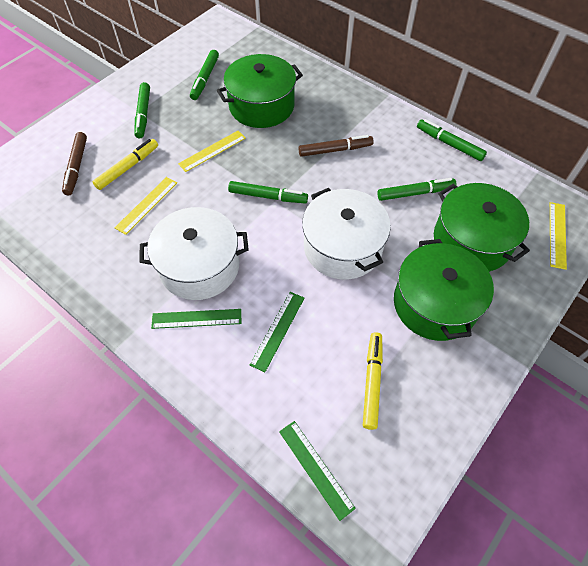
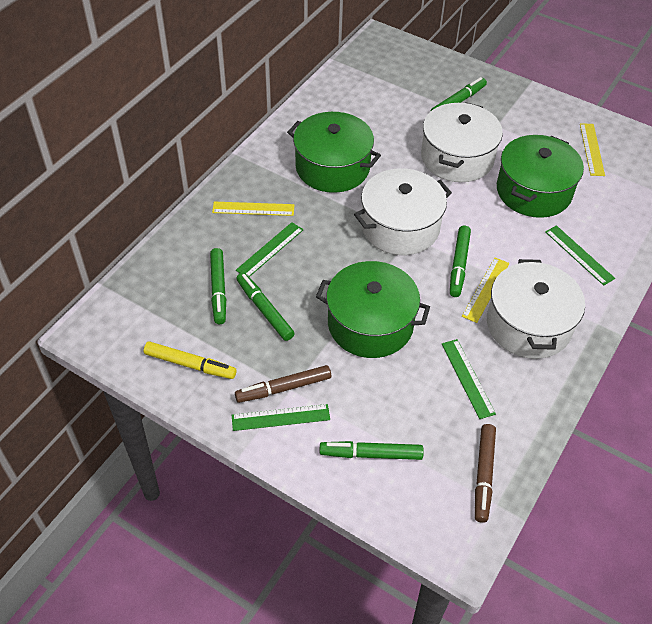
green ruler: [151,309,241,329] [250,292,304,372] [279,421,356,521] = 3 -> [232,404,330,431] [236,222,303,277] [442,339,496,419] [545,225,615,286] = 4
white pot: [139,207,249,300] [302,188,391,280] = 2 -> [354,168,452,255] [421,102,503,182] [487,259,585,359] = 3
yellow marker: [93,139,158,190] [363,332,383,430] = 2 -> [144,342,236,379] = 1

